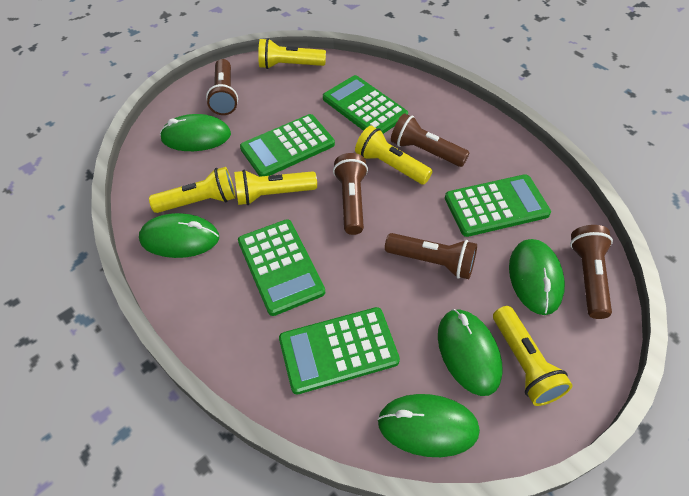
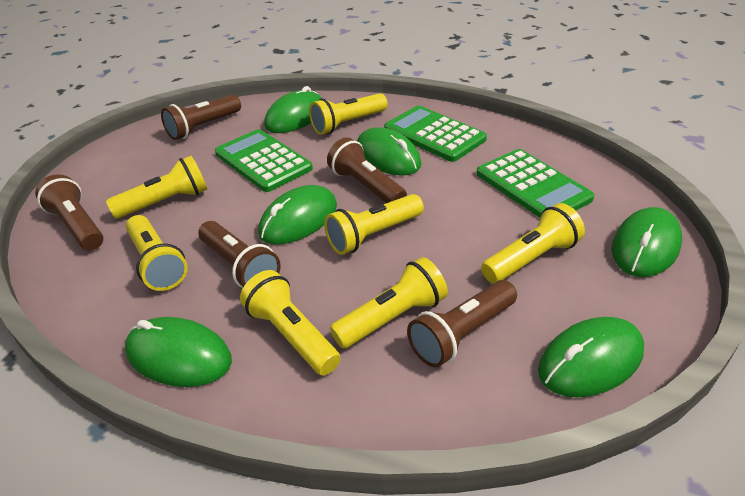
green calculator: [238,219,325,316] [240,114,335,177] [279,307,400,395] [323,75,408,134] [445,174,551,237] = 5 -> [215,129,313,192] [384,106,487,162] [476,149,595,218] = 3
green mouse: [139,213,219,258] [160,114,231,151] [378,394,480,457] [438,309,502,396] [509,239,565,315] = 5 -> [125,317,232,387] [258,185,337,245] [264,86,321,133] [357,127,421,176] [538,317,644,397] [612,207,682,277] = 6
yellow flashlight: [149,167,236,213] [234,170,317,205] [258,38,326,69] [355,126,433,184] [493,306,572,406] = 5 -> [106,156,207,219] [126,215,188,291] [240,270,341,375] [309,93,388,135] [324,194,424,255] [330,257,448,349] [481,203,585,284] = 7

